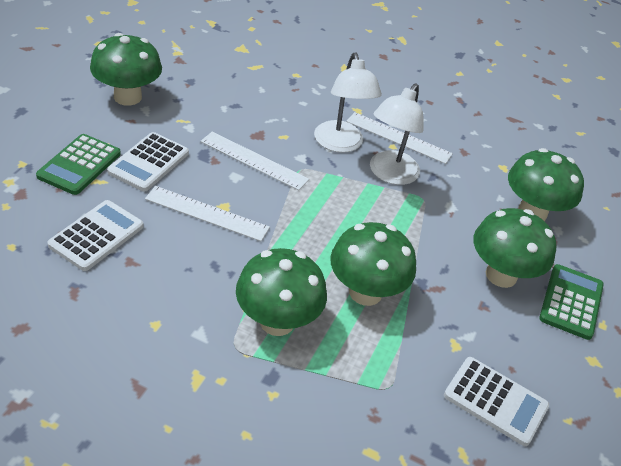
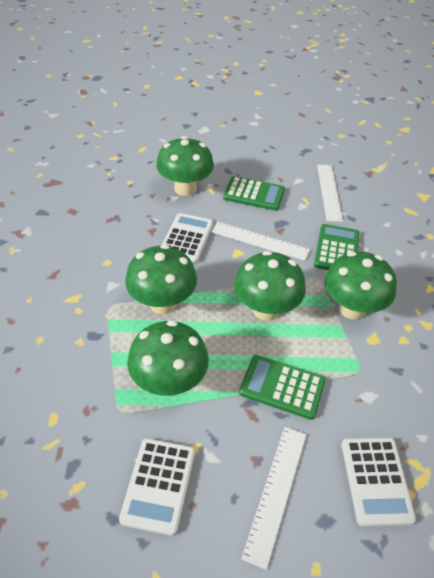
green calculator: [36,134,121,195] [539,264,604,340] = 2 -> [223,176,285,211] [239,355,326,420] [314,224,359,270] = 3
white lamp: [314,52,382,153] [370,83,424,185] = 2 -> none = 0

